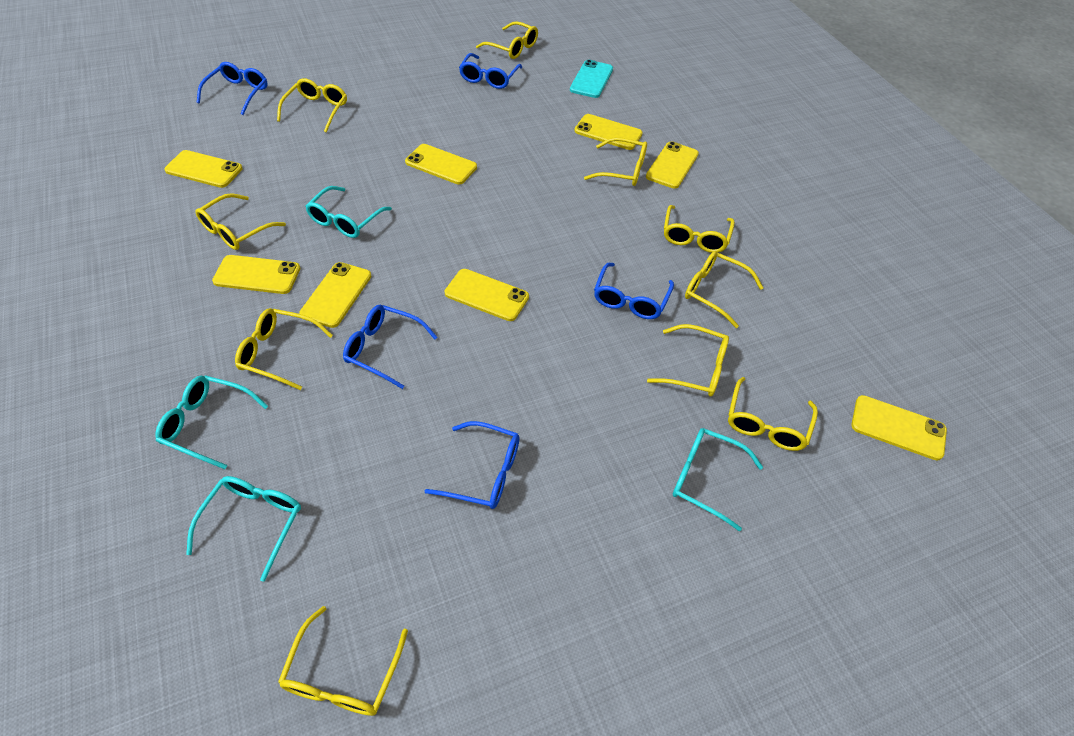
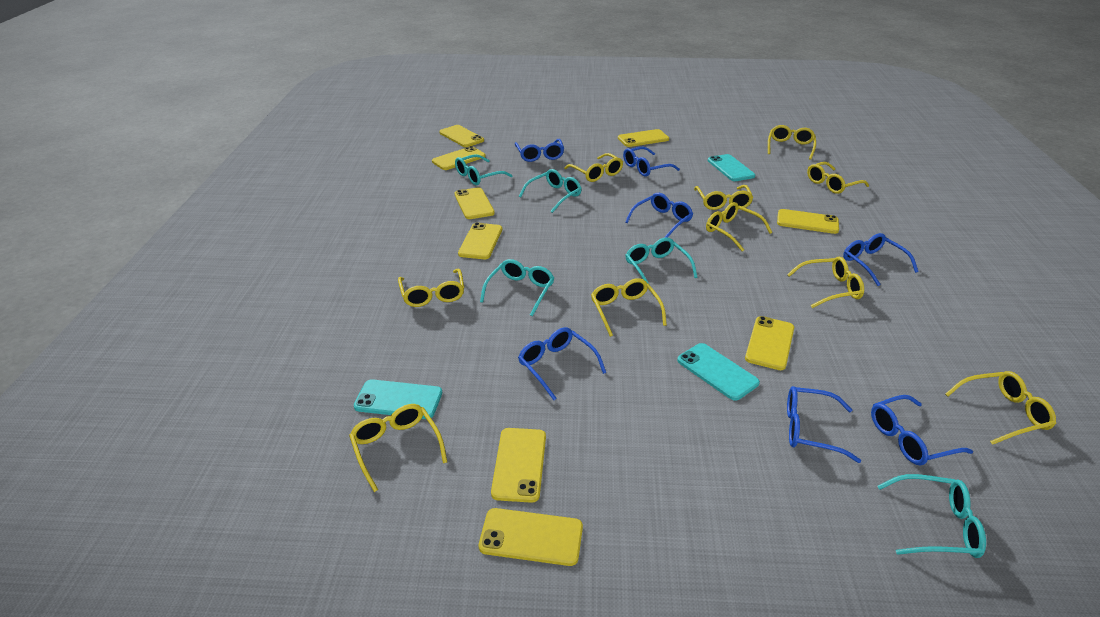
blue glasses: [197,62,268,115] [343,305,438,389] [425,421,519,509] [459,53,522,89] [594,263,674,319] = 5 -> [515,139,564,162] [518,327,606,400] [623,147,680,176] [625,193,693,238] [787,386,861,463] [843,233,919,286] [871,395,973,465] = 7
turquoise glasses: [156,375,268,469] [186,476,301,581] [305,186,392,238] [673,428,763,532] = 4 -> [455,154,513,185] [480,259,554,316] [519,169,582,213] [626,237,698,291] [877,474,986,558] = 5
turquoise phone: [570,60,613,98] = 1 -> [354,379,442,419] [677,343,760,401] [708,154,755,181] = 3
yellow phone: [164,150,243,188] [212,255,300,294] [299,262,371,328] [405,144,477,184] [445,269,529,321] [574,114,643,150] [646,141,699,189] [851,395,947,461] = 8 -> [432,146,486,170] [439,125,484,147] [455,187,495,219] [458,222,502,259] [479,508,583,566] [491,428,546,503] [618,129,669,147] [745,316,794,370] [777,209,839,234] = 9

